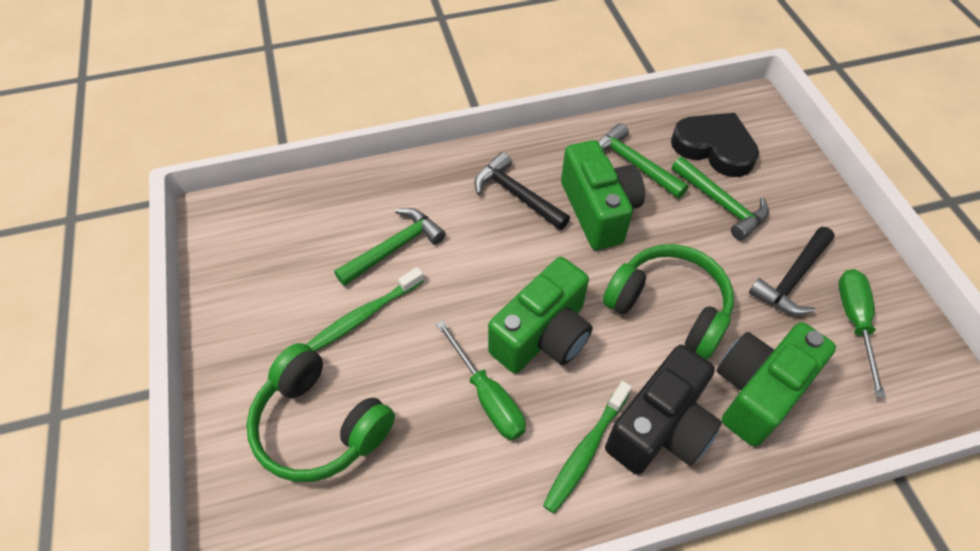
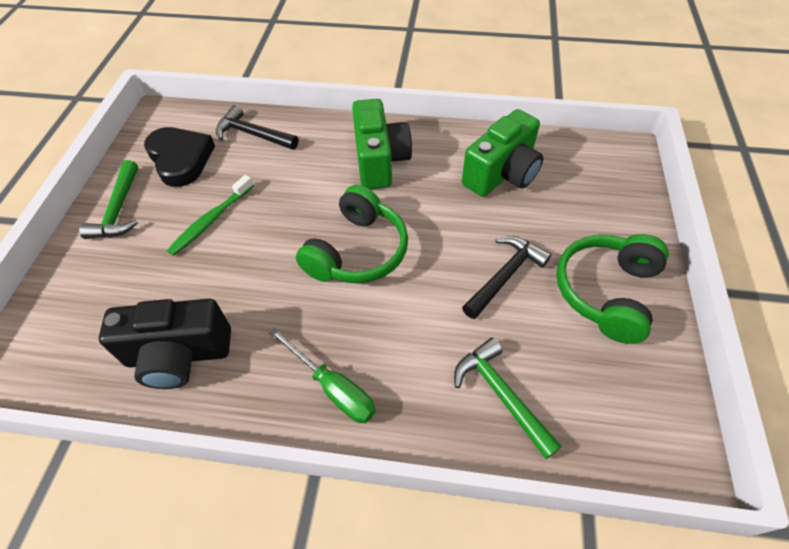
green camera: [488,257,593,374] [561,140,645,250] [717,322,836,447] = 3 -> [352,99,412,189] [462,109,543,197] = 2
green hammer: [334,208,446,286] [598,123,689,199] [672,157,769,240] = 3 -> [79,160,138,239] [454,338,562,459] = 2
green screwdriver: [436,320,526,440] [838,269,886,398] = 2 -> [269,328,376,423] = 1
green toothbrush: [306,267,424,352] [543,381,632,514] = 2 -> [167,175,254,256] = 1

